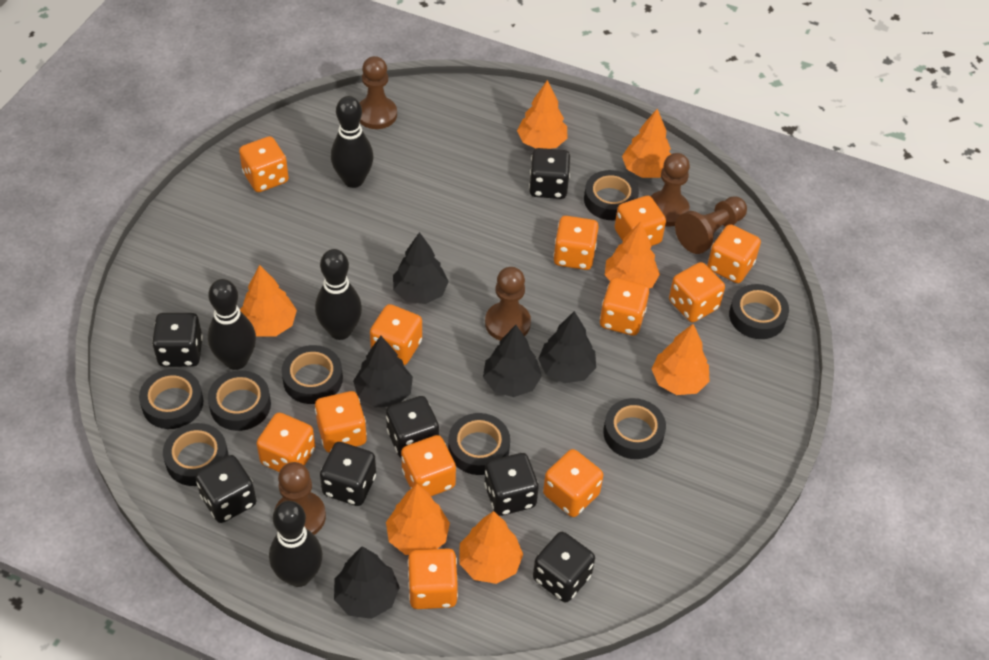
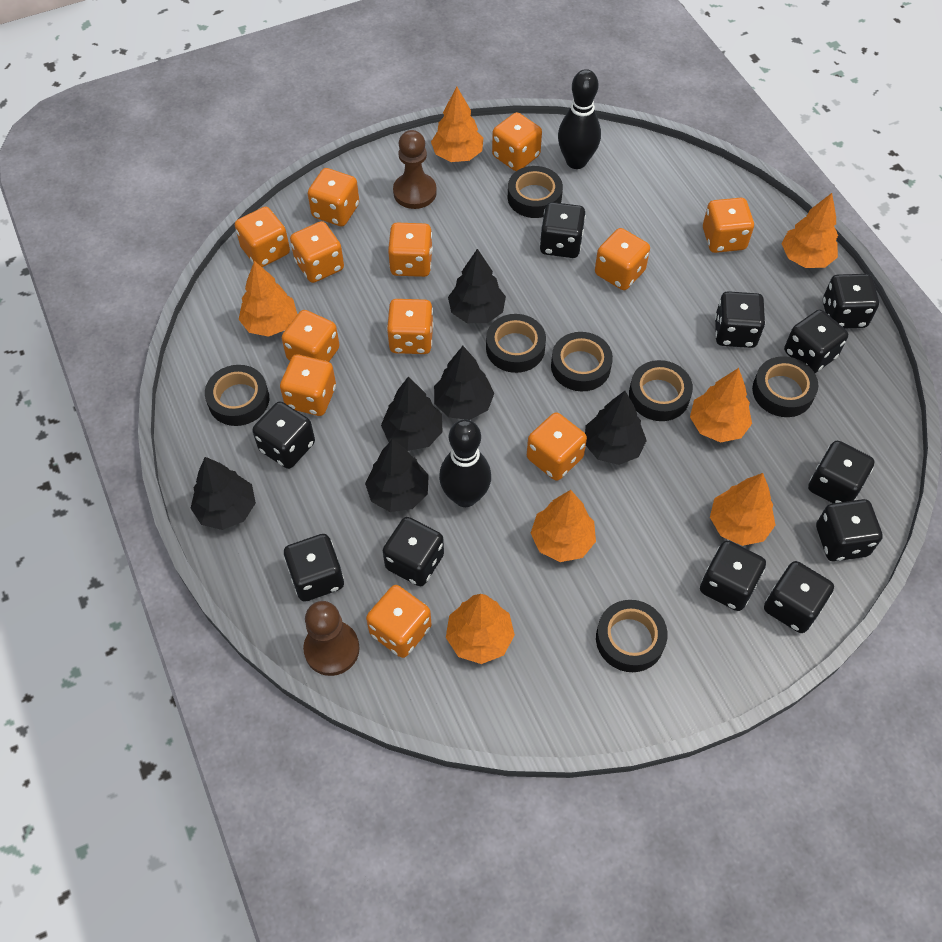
black bowling pin: [208,279,256,370] [269,501,323,587] [315,249,362,340] [331,96,373,188] = 4 -> [439,419,491,507] [558,69,601,169] = 2
black dice: [152,313,203,367] [195,455,256,523] [320,442,376,506] [386,396,439,459] [484,453,539,516] [529,148,570,199] [533,532,595,602] = 7 -> [252,402,315,469] [284,534,344,602] [383,517,444,587] [540,202,586,258] [700,540,766,611] [715,291,765,348] [764,561,834,633] [784,309,848,373] [808,441,875,503] [816,499,883,562] [823,274,879,328] = 11
black tape: [139,369,203,429] [163,423,228,486] [208,370,271,431] [281,345,343,404] [448,413,510,475] [584,170,639,220] [603,398,666,459] [729,284,789,339] = 8 -> [205,365,269,426] [486,314,546,373] [508,166,563,218] [551,332,613,391] [596,600,668,672] [629,360,693,421] [752,356,818,417] = 7
black tree: [334,546,400,619] [353,336,413,408] [393,232,449,304] [483,325,542,397] [538,311,596,383] = 5 -> [191,457,256,530] [365,439,429,512] [381,376,443,451] [434,346,494,420] [448,249,506,323] [585,391,647,465] = 6
brown pawn: [275,462,326,535] [360,56,397,129] [485,267,531,340] [650,153,690,226] [675,196,747,254] = 5 -> [303,601,360,676] [393,130,437,209] = 2

